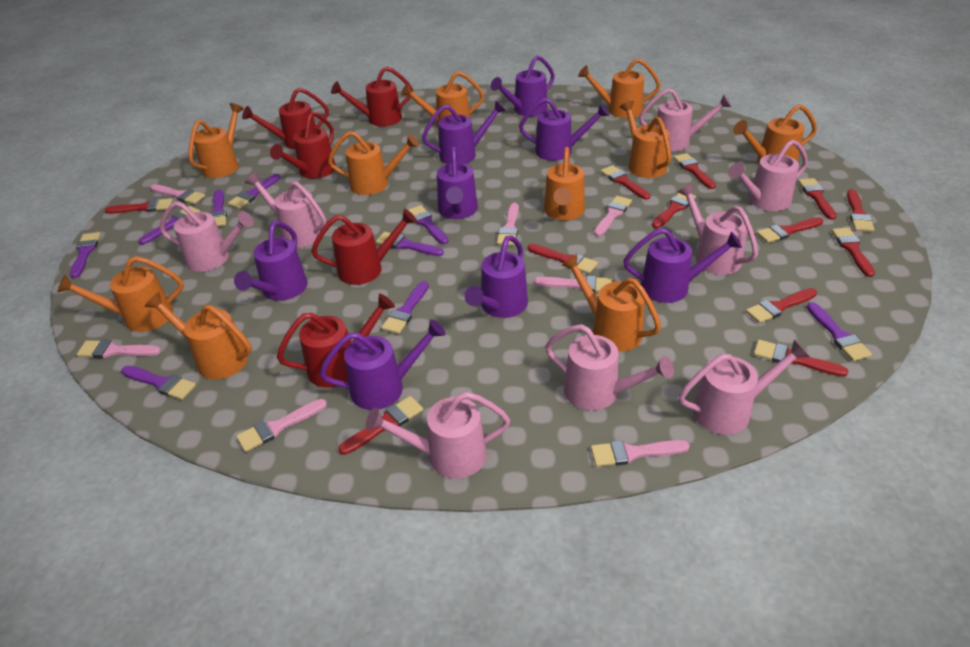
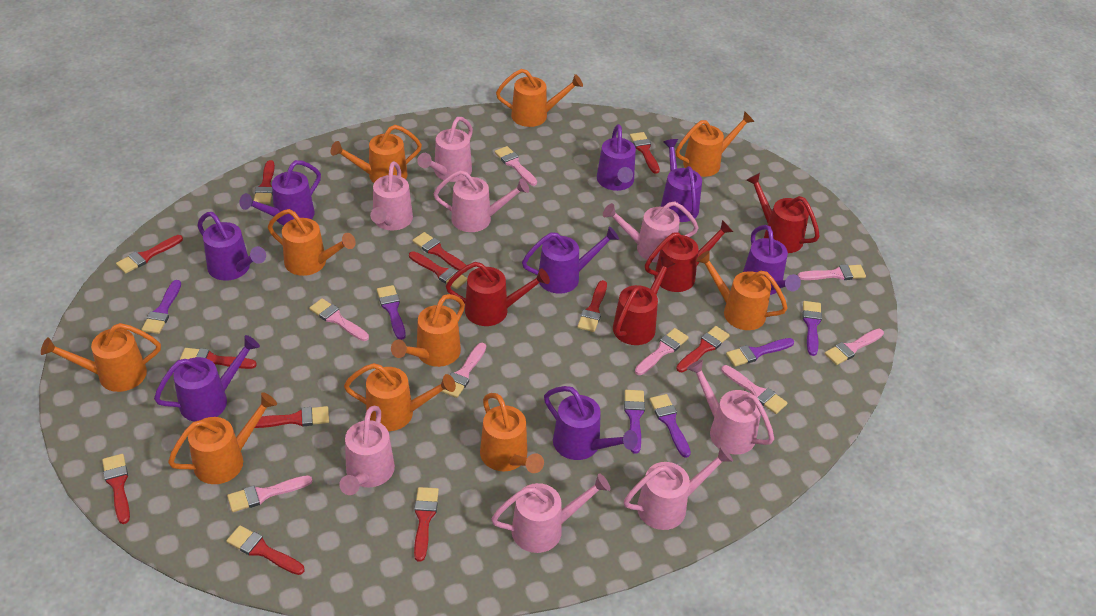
pink brush: [77,340,161,358] [150,184,205,204] [236,399,327,452] [497,203,519,245] [534,276,612,293] [591,440,690,467] [594,196,632,236] = 7 -> [227,475,312,512] [309,298,369,341] [441,343,486,398] [495,146,537,186] [635,328,689,375] [721,365,788,414] [797,264,866,280] [824,329,884,365] = 8
purple brush: [70,232,101,278] [121,366,196,400] [139,206,200,245] [210,189,227,227] [228,174,280,209] [376,232,444,256] [381,281,429,334] [408,205,449,244] [807,302,872,361] = 9 -> [142,280,181,334] [377,285,406,340] [624,390,645,454] [649,394,691,458] [726,338,794,367] [802,301,822,356] = 6
red watering can: [242,88,329,150] [270,112,336,179] [277,294,395,388] [311,209,417,285] [331,67,413,127] = 5 -> [446,262,550,326] [613,256,675,345] [645,220,733,292] [746,173,820,253] = 4

